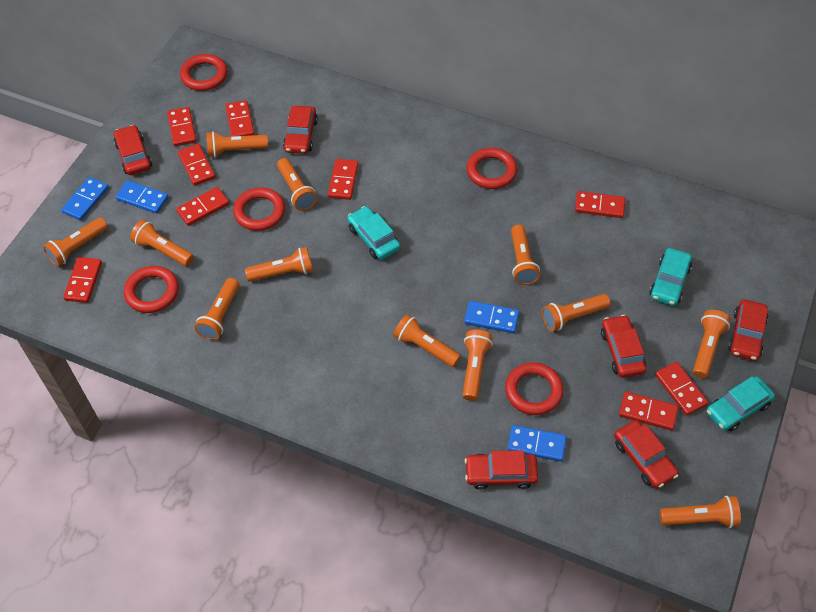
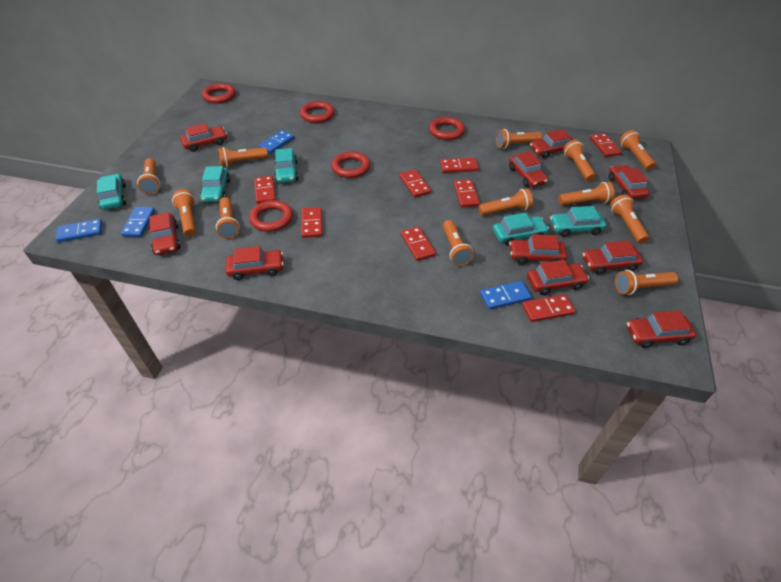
red car: [114,125,152,175] [283,106,318,154] [465,450,538,490] [601,315,646,378] [614,420,679,489] [728,299,768,361] = 6 -> [149,212,181,255] [180,123,227,152] [226,246,284,280] [509,151,548,187] [509,234,567,265] [527,260,589,295] [530,129,574,159] [583,240,643,275] [609,165,649,199] [626,310,696,348] = 10
red domino: [63,257,102,303] [167,107,196,146] [176,187,229,226] [178,144,215,186] [225,100,254,137] [328,159,359,200] [575,191,625,218] [619,392,678,431] [655,362,708,416] = 9 -> [254,176,276,204] [301,207,322,238] [399,169,431,197] [401,226,436,261] [440,158,479,173] [454,179,480,207] [522,294,576,322] [590,133,622,157] = 8
turquoise car: [347,206,401,260] [650,248,692,306] [706,376,775,432] = 3 -> [97,174,126,210] [200,166,230,202] [274,148,298,183] [493,213,549,246] [550,206,606,237] = 5

